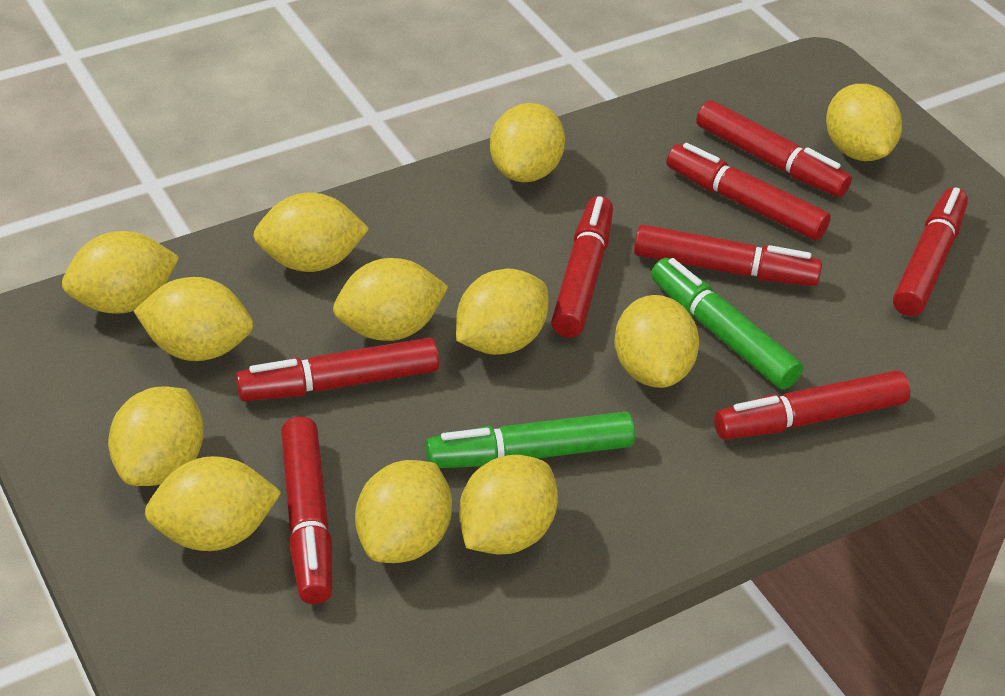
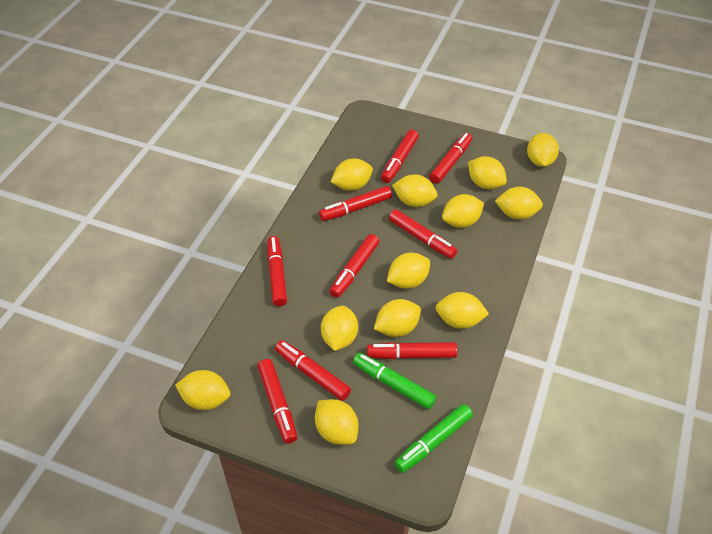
red marker: [236,338,439,401] [281,417,332,604] [551,196,613,338] [634,224,822,286] [667,143,831,240] [696,100,852,197] [714,370,910,440] [893,187,968,316] = 8 -> [257,359,297,444] [267,236,287,306] [275,340,351,401] [319,186,392,221] [329,234,379,298] [367,342,457,359] [381,130,419,183] [389,209,457,259] [429,133,472,184] = 9

